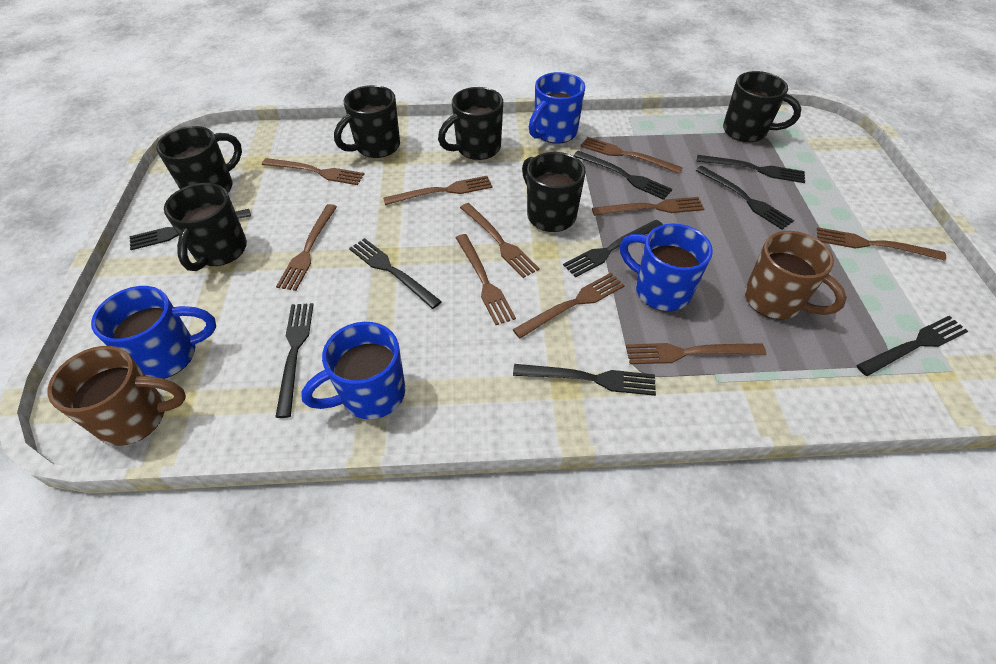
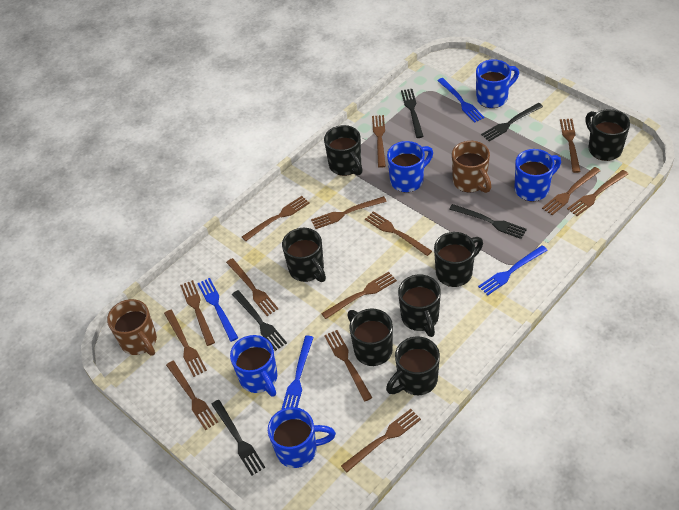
black fork: [130,209,251,250] [275,303,314,418] [349,238,442,309] [513,364,656,396] [563,220,663,277] [574,151,673,200] [695,166,794,230] [697,155,805,183] [856,316,968,376] = 9 -> [211,400,265,476] [232,290,287,351] [401,89,424,138] [449,204,527,239] [481,103,543,141] = 5
black mug: [156,126,242,193] [164,183,247,271] [334,85,400,158] [438,87,503,160] [522,152,586,232] [723,71,801,142] = 6 -> [282,228,326,282] [324,125,363,176] [347,308,393,366] [386,336,440,395] [398,275,441,337] [434,232,483,287] [585,109,630,161] = 7
blue fork: none = 0 -> [197,278,238,342] [281,336,314,410] [437,78,485,123] [478,245,548,295] = 4
blue mug: [91,286,216,379] [301,322,405,419] [529,72,585,144] [620,223,713,311] = 4 -> [230,335,277,397] [268,407,336,468] [387,141,433,193] [476,59,519,108] [514,149,561,201] = 5
brown fork: [262,158,364,185] [276,204,337,291] [383,176,492,205] [456,234,516,325] [460,203,540,278] [512,273,625,339] [581,137,683,174] [592,197,704,216] [626,343,766,364] [817,227,946,261] = 10 -> [164,310,207,377] [166,361,218,430] [180,280,215,346] [226,258,278,316] [242,196,310,241] [311,196,387,229] [321,272,397,319] [324,330,372,401] [341,409,421,472] [365,211,432,256] [372,115,386,168] [542,167,600,215] [560,119,581,173] [567,170,628,216] = 14

